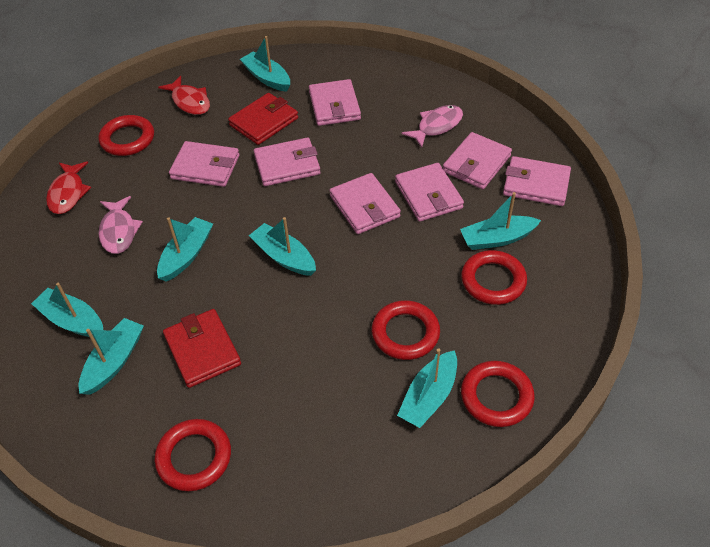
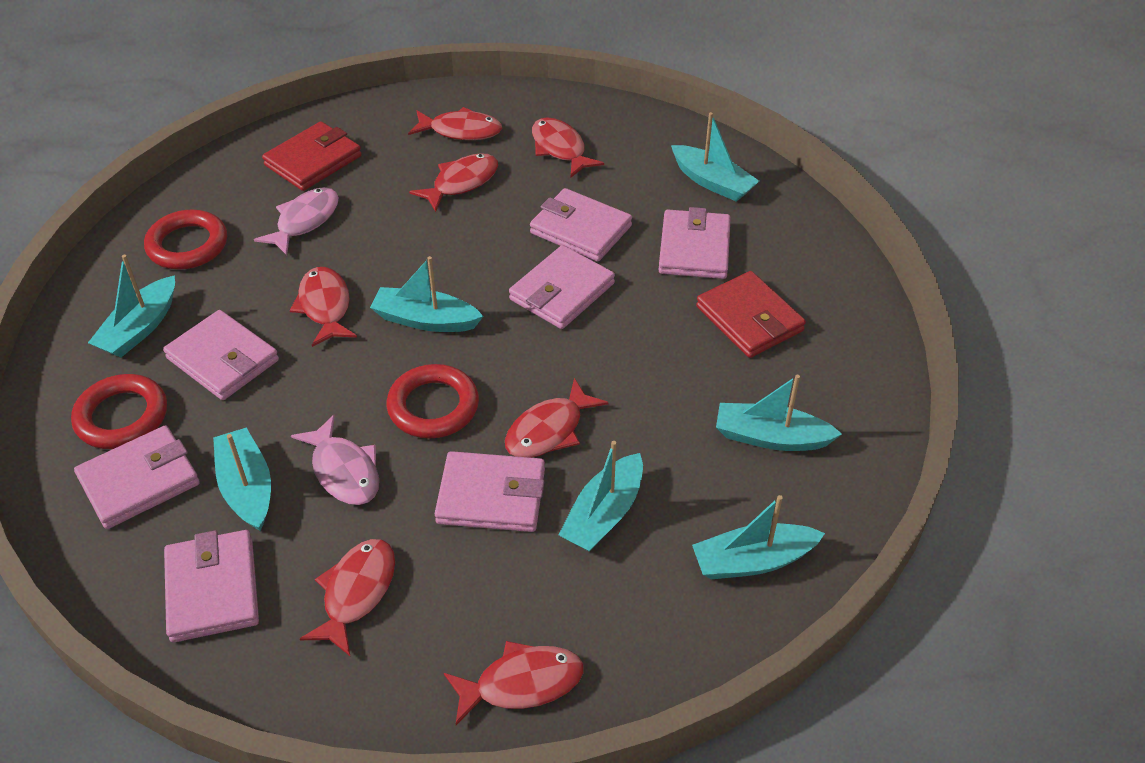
red fish: [46,161,91,214] [158,76,210,115] = 2 -> [290,267,357,347] [300,539,395,656] [408,107,502,140] [409,153,498,212] [444,641,584,725] [505,378,609,458] [532,117,604,177] = 7
red ring: [98,115,154,156] [155,419,231,491] [372,300,440,360] [461,250,527,305] [461,361,535,427] = 5 -> [71,374,167,449] [144,210,227,269] [387,364,479,439] = 3

